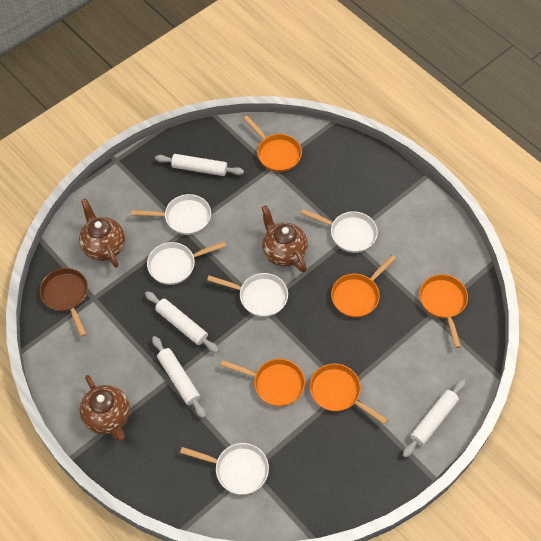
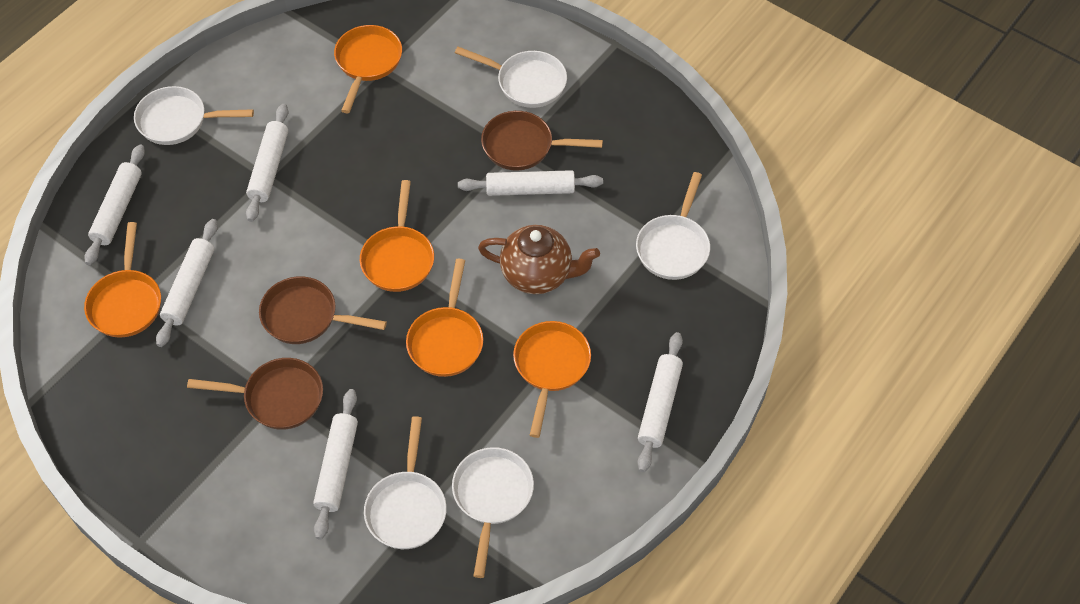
brown pan: [39,268,88,337] = 1 -> [187,358,323,430] [259,276,387,344] [481,111,603,170] = 3
brown teapot: [79,199,125,268] [80,375,130,441] [261,205,308,272] = 3 -> [478,225,600,294] = 1
white rolling pin: [145,291,219,353] [152,336,206,418] [155,154,244,176] [403,379,466,458] = 4 -> [84,144,145,265] [156,219,218,347] [246,104,289,222] [313,389,358,540] [458,170,603,196] [637,332,683,472] = 6

